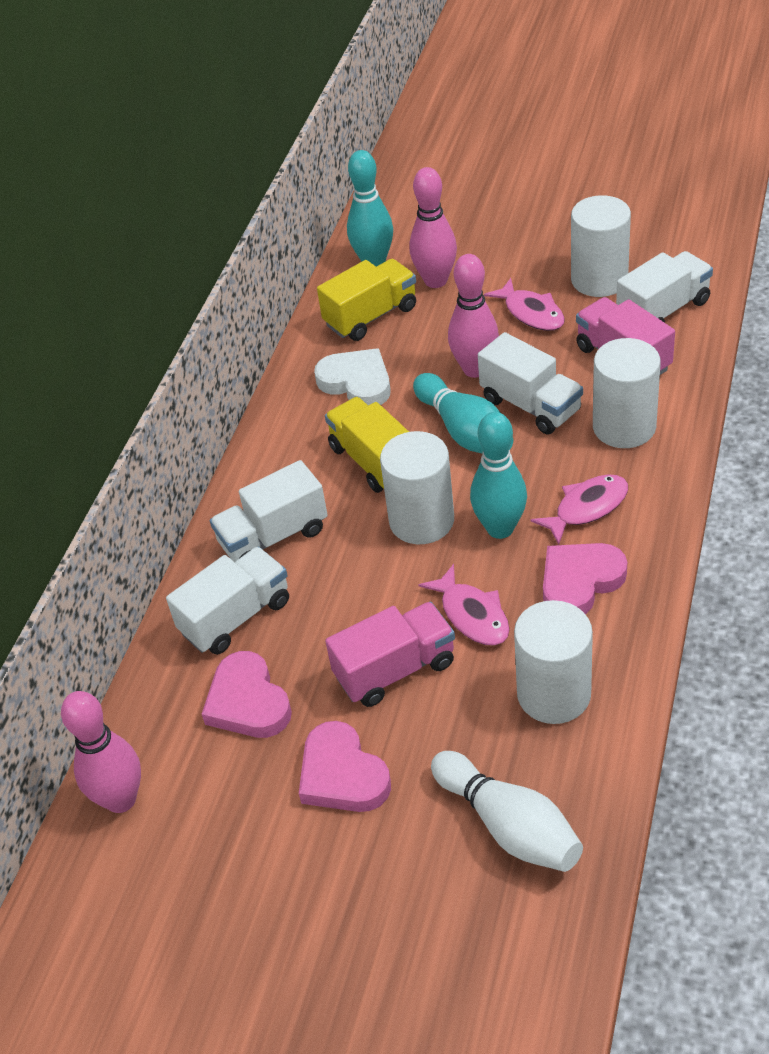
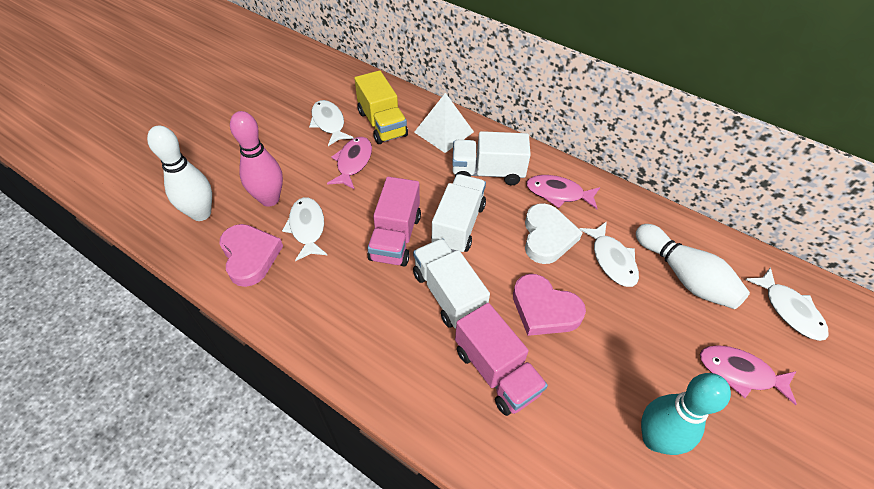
pink bowling pin: [61,691,141,813] [410,167,457,288] [448,254,499,378] = 3 -> [230,111,283,207] = 1
pink heart: [202,651,292,738] [299,721,391,812] [543,543,627,614] = 3 -> [219,224,283,287] [513,274,586,336] = 2
turquoise bowling pin: [347,150,393,267] [413,373,513,453] [470,412,527,539] = 3 -> [641,373,731,455] = 1
white bowling pin: [431,751,583,872] = 1 -> [147,126,212,221] [636,224,750,309] = 2
white cylinder: [380,431,454,544] [514,600,593,724] [571,195,631,297] [593,338,661,448] = 4 -> none = 0
white fish: none = 0 -> [282,197,328,261] [309,100,354,146] [579,221,639,287] [746,267,829,341] = 4
white pyramid: none = 0 -> [414,93,474,153] = 1
white truck: [166,547,289,655] [210,460,328,562] [478,332,583,434] [616,251,713,323] = 4 -> [413,238,490,329] [431,174,486,252] [452,131,531,185] = 3
yellow truck: [317,259,416,341] [325,397,409,493] = 2 -> [354,70,408,144] = 1

